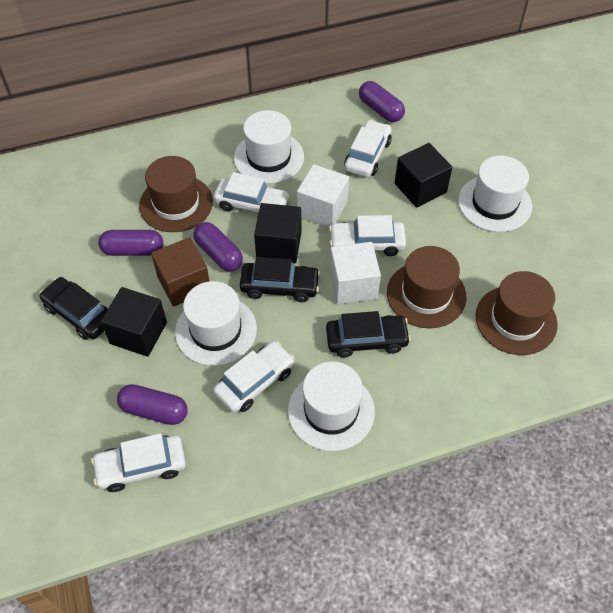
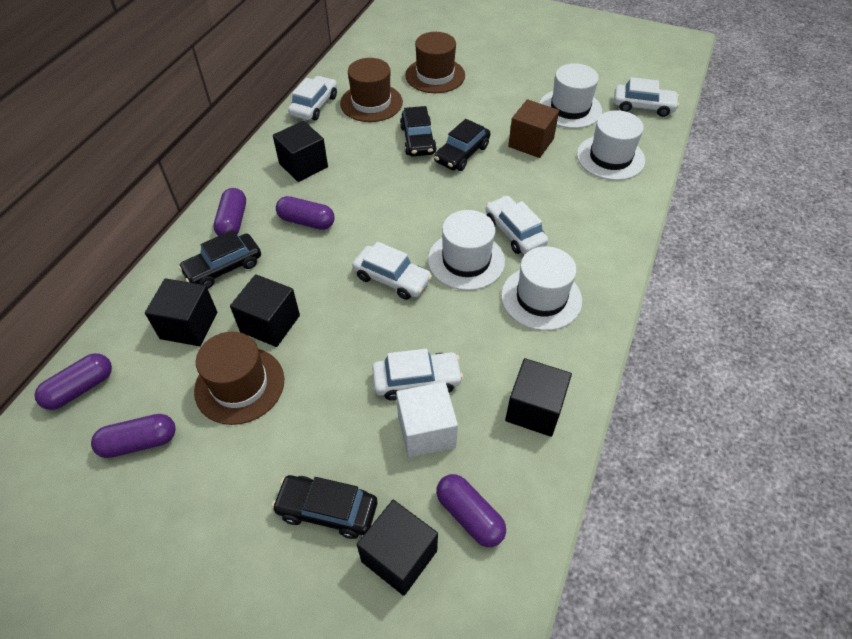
black car: [39,277,108,340] [240,257,320,302] [326,311,411,357] = 3 -> [178,230,261,288] [272,475,377,539] [400,106,437,156] [434,119,490,171] = 4
black cube: [101,287,167,357] [254,203,301,263] [395,143,452,208] = 3 -> [145,278,217,346] [230,274,300,347] [273,121,328,182] [357,500,438,596] [505,358,572,437] = 5
purple capsule: [98,230,163,256] [117,384,188,425] [193,222,243,271] [359,81,405,122] = 4 -> [35,353,112,410] [91,414,176,458] [213,188,246,236] [276,196,335,230] [436,474,506,547] = 5
white cube: [297,164,349,228] [330,242,381,304] = 2 -> [396,382,458,458] = 1

